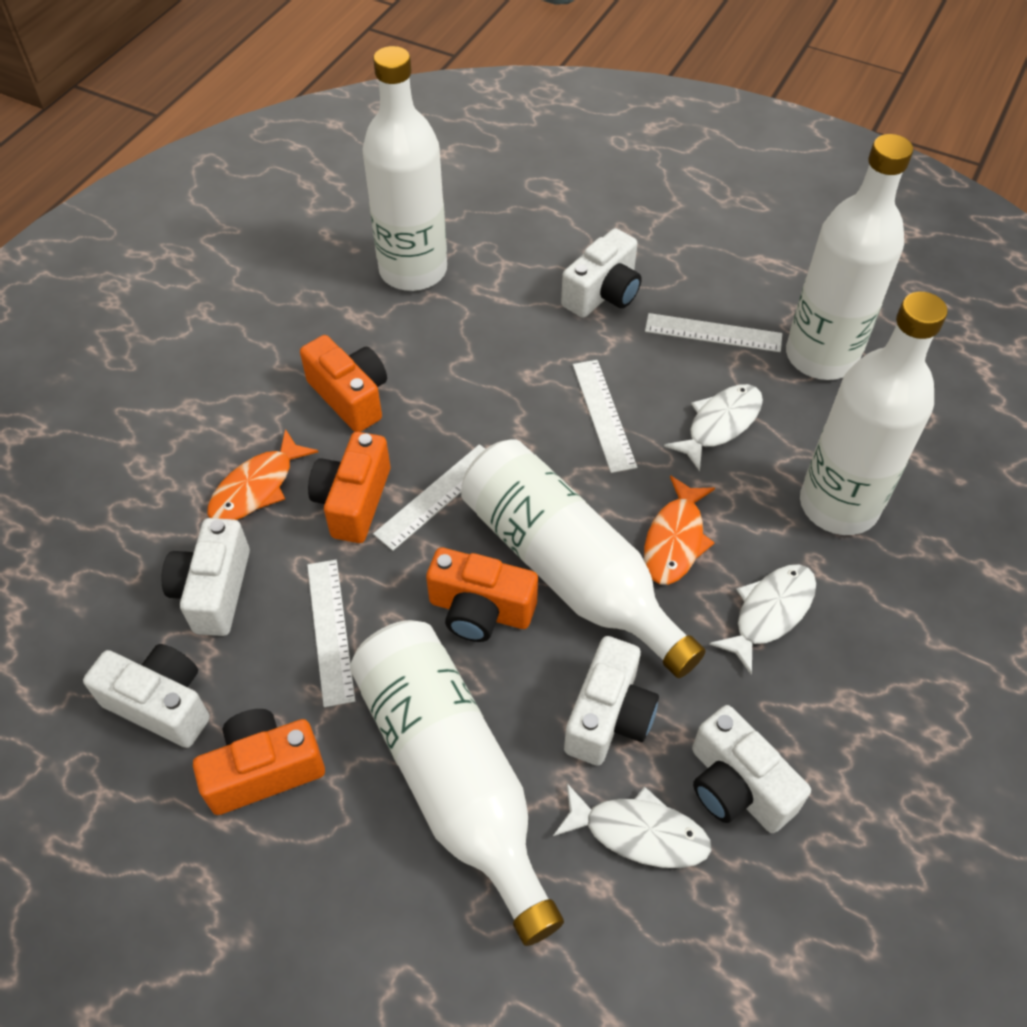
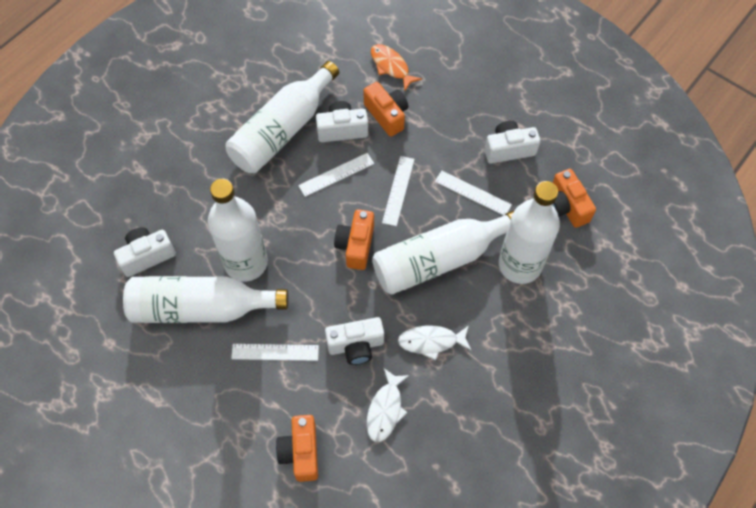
orange fish: [207,429,318,520] [644,475,715,585] = 2 -> [371,44,422,90] = 1
white camera: [83,644,210,748] [161,518,250,636] [561,228,642,318] [564,636,659,766] [692,705,811,833] = 5 -> [114,227,176,277] [316,101,368,142] [325,317,384,365] [484,121,540,164] = 4
white fish: [553,783,712,868] [664,384,763,471] [709,564,816,675] = 3 -> [367,368,409,442] [398,325,472,360] = 2

